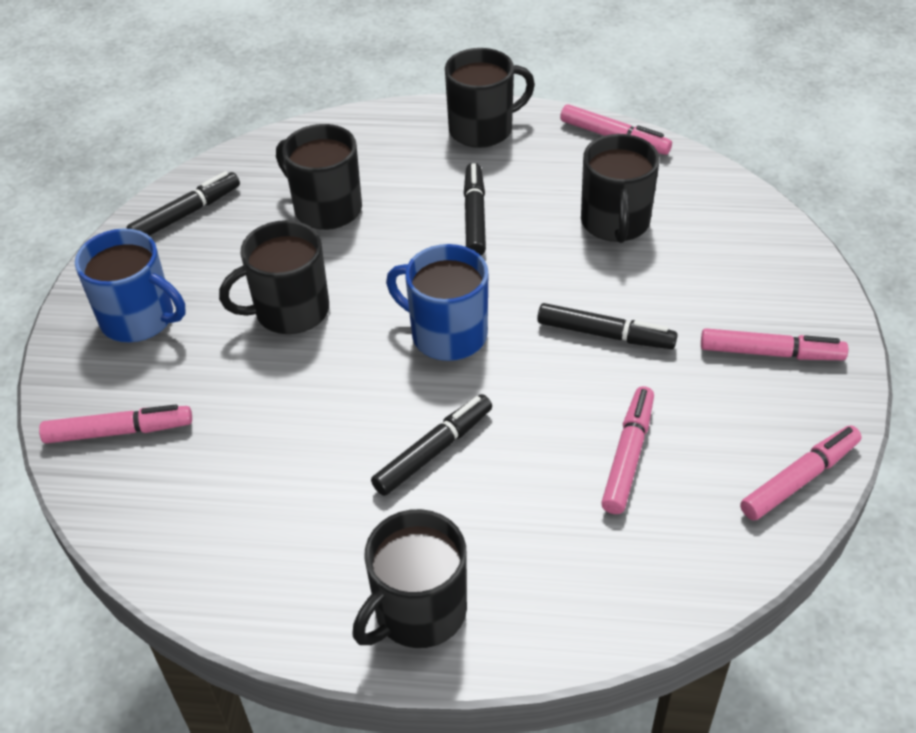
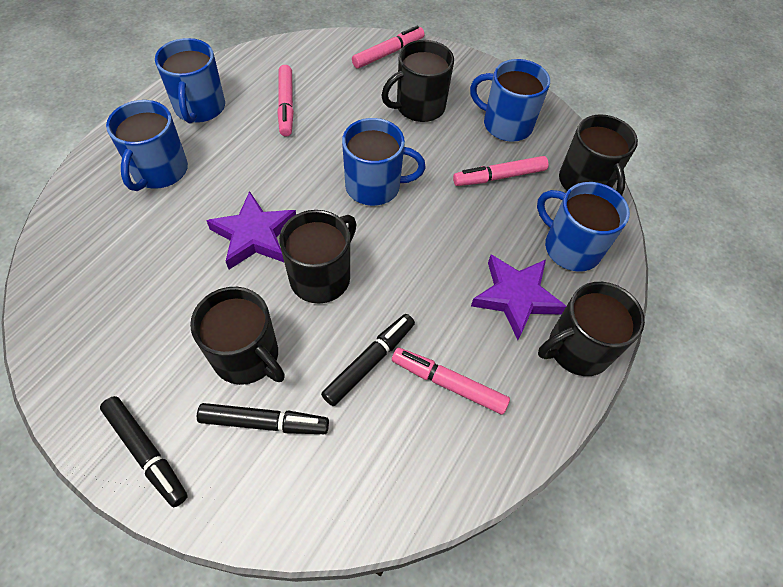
black marker: [127,171,240,236] [371,394,492,496] [464,163,486,255] [537,303,677,349] = 4 -> [100,396,188,507] [197,403,329,434] [321,314,415,406] = 3
blue mug: [75,228,186,343] [386,244,488,361] = 2 -> [106,100,188,191] [155,38,225,124] [342,118,426,206] [470,59,550,142] [537,182,630,272] = 5
pink marker: [39,405,192,444] [560,104,672,155] [601,386,654,514] [701,328,848,360] [740,425,862,521] = 5 -> [277,65,294,137] [352,26,425,68] [392,348,510,415] [453,156,549,186] = 4
purple star: none = 0 -> [206,191,296,270] [471,255,566,340] = 2

